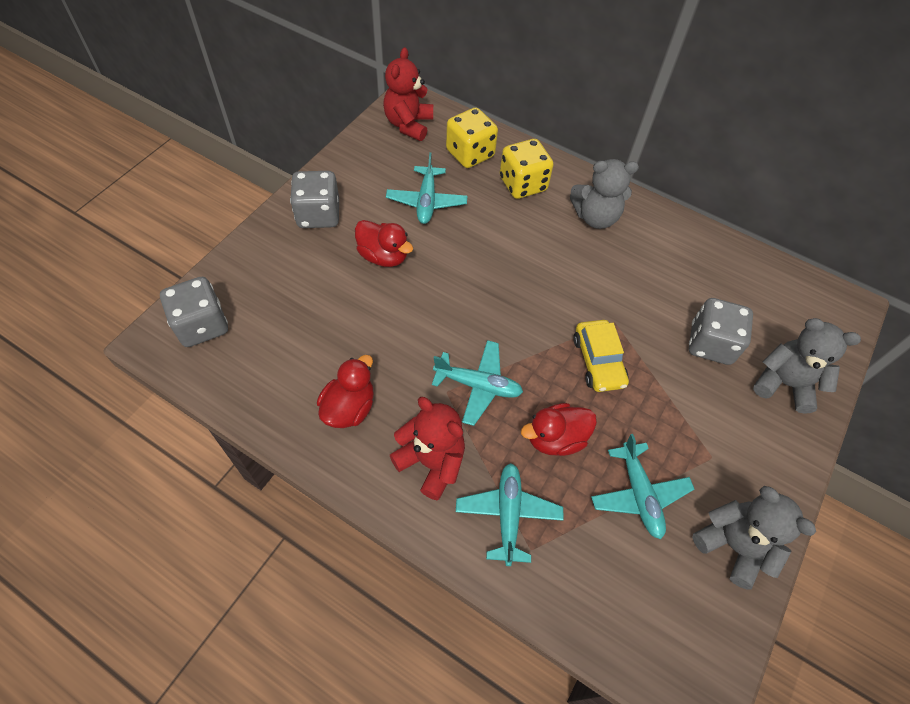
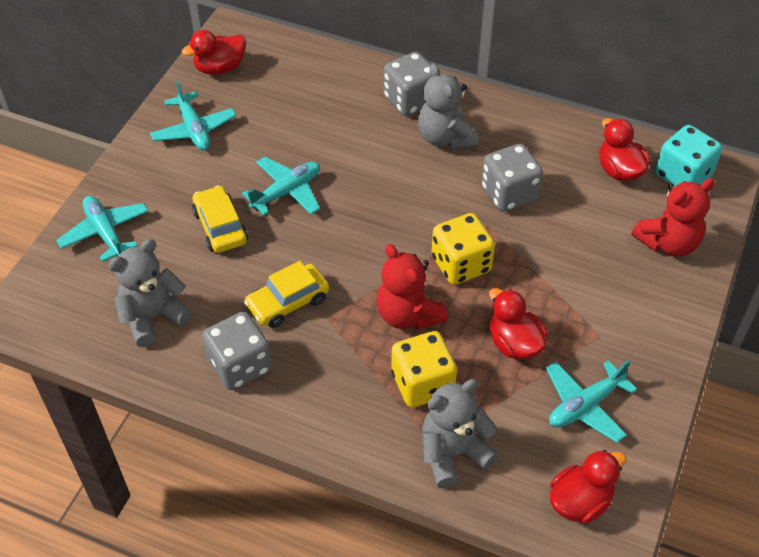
red duck: [317,355,374,428] [355,220,413,267] [521,403,597,456] = 3 -> [182,30,246,75] [489,288,548,359] [550,450,627,524] [599,118,650,181] = 4
turquoise dice: none = 0 -> [656,125,722,186] = 1
yellow car: [573,320,629,392] = 1 -> [192,185,248,253] [244,261,329,328] = 2

